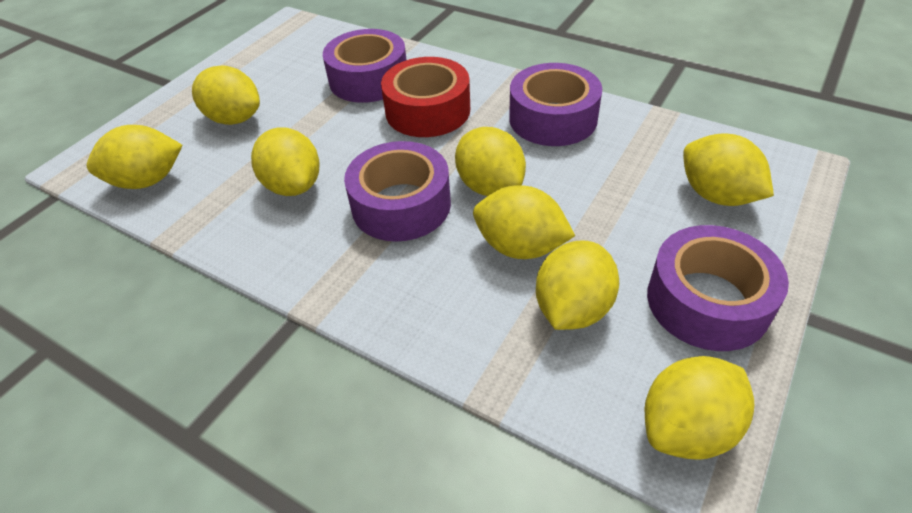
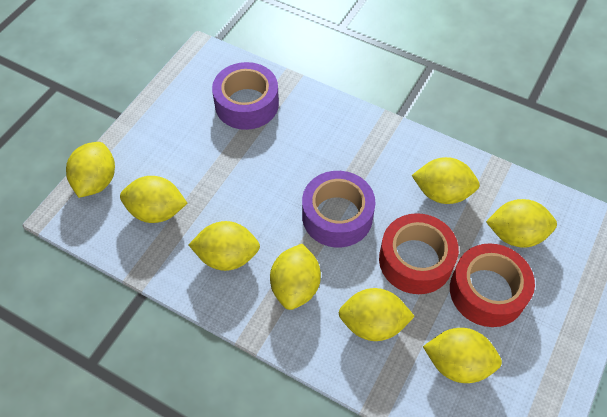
purple tape: [323,29,406,103] [344,141,451,242] [509,63,602,146] [647,225,789,351] = 4 -> [212,62,279,130] [302,171,375,247] = 2
red tape: [381,57,470,137] = 1 -> [379,213,459,294] [450,243,535,327] = 2

